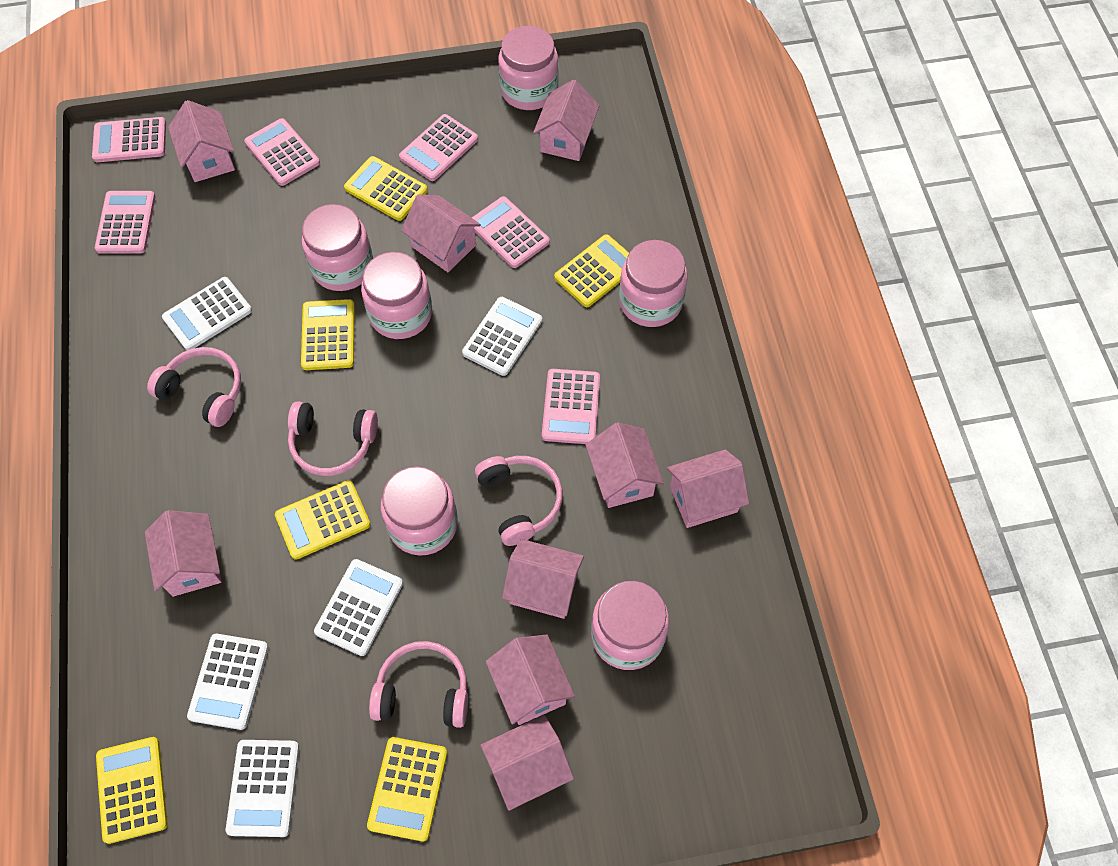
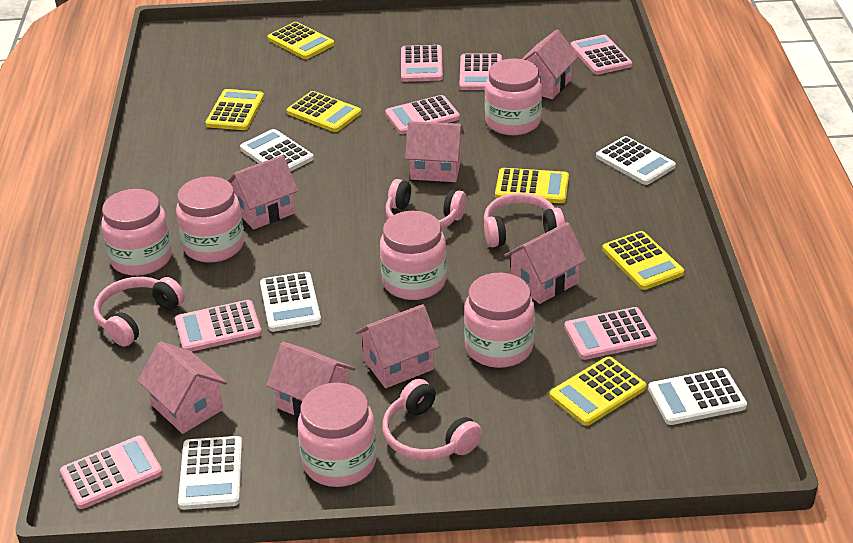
pink calculator: [92,117,166,162] [95,191,155,254] [244,118,320,186] [399,114,478,181] [472,196,550,268] [542,369,600,444] = 6 -> [60,436,163,509] [175,300,262,352] [385,95,460,134] [401,45,443,82] [459,54,502,90] [564,307,657,360] [570,35,632,75] = 7
pink house: [145,510,221,597] [168,100,235,182] [401,194,481,272] [480,715,574,811] [486,635,575,725] [502,539,584,619] [533,80,600,161] [586,422,664,508] [667,449,749,528] = 9 -> [138,341,227,434] [228,155,299,230] [266,342,355,418] [356,304,440,388] [405,121,465,182] [504,222,587,304] [522,30,578,99] = 7

